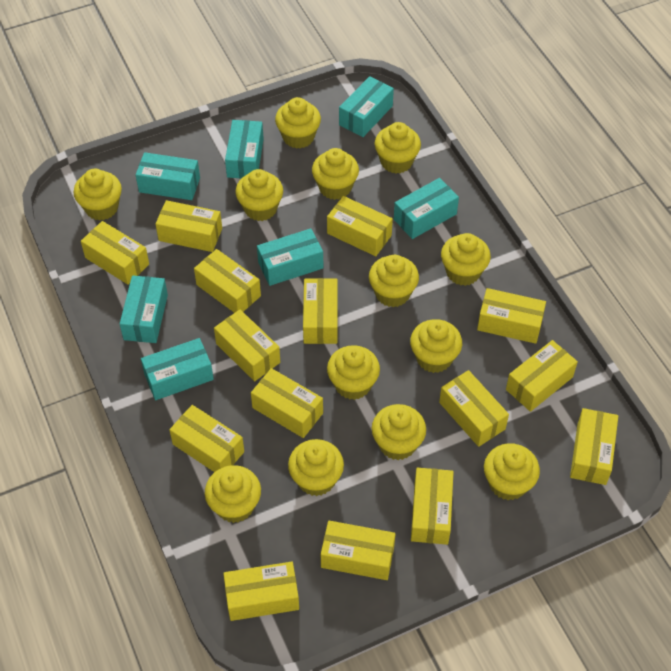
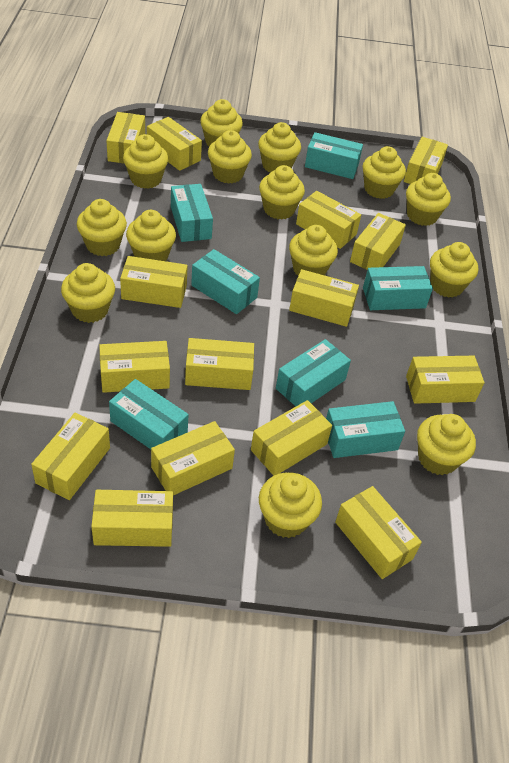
yellow cupcake: [73,168,122,221] [205,465,261,523] [236,169,283,221] [275,97,321,149] [288,439,344,496] [312,148,359,200] [327,345,380,400] [369,255,419,307] [372,404,426,460] [375,122,421,174] [410,319,462,373] [441,233,491,286] [484,443,540,500] = 13 -> [61,263,115,323] [77,199,127,256] [123,134,168,189] [126,210,176,261] [200,99,243,146] [208,130,252,184] [258,122,301,173] [259,165,305,220] [259,472,322,538] [289,225,338,276] [363,146,406,199] [406,173,451,226] [417,414,476,475] [430,242,478,298] = 14

